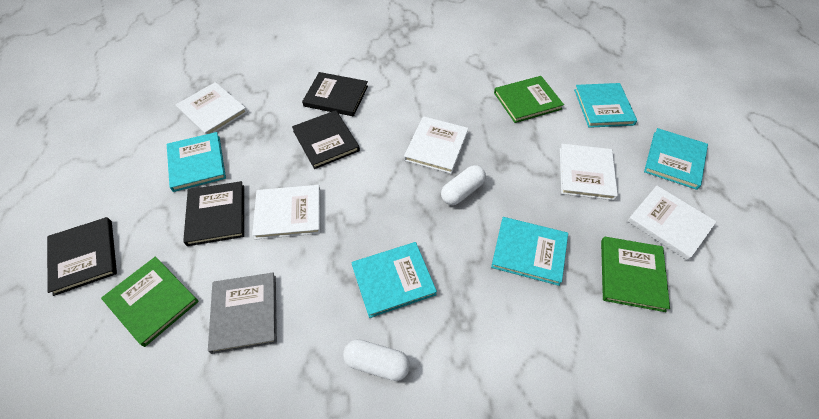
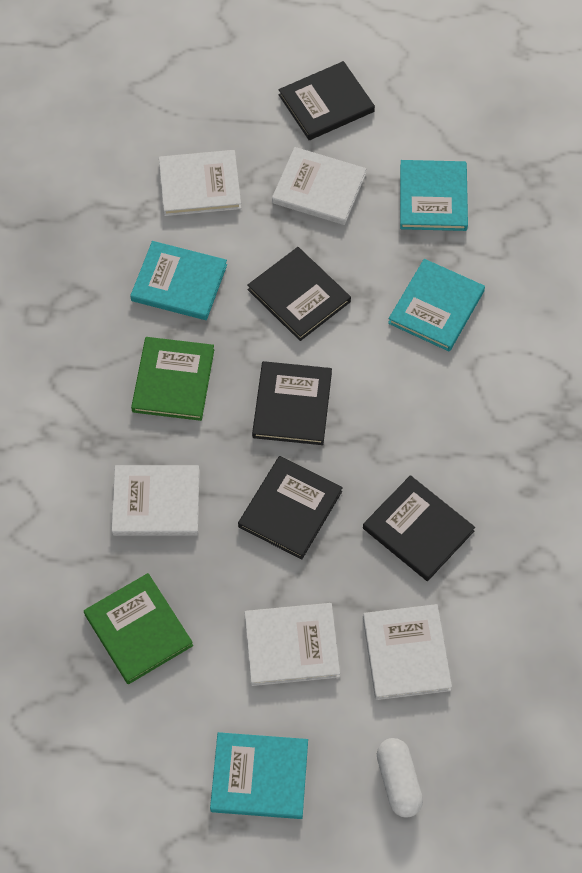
black book: [47,217,117,296] [183,181,244,246] [292,110,360,169] [302,72,368,116] = 4 -> [238,456,343,559] [247,247,351,341] [252,361,332,445] [279,61,375,140] [363,475,475,581] = 5
green book: [101,257,199,347] [494,76,564,123] [601,236,670,312] = 3 -> [84,573,193,684] [131,337,214,421] = 2
grey book: [208,273,277,354] = 1 -> none = 0
turquoise book: [167,132,226,192] [351,242,437,318] [491,217,568,286] [574,83,637,128] [644,128,708,190] = 5 -> [130,241,227,320] [210,732,308,819] [388,259,485,351] [400,160,468,231] = 4
white capsule: [343,339,410,381] [441,165,486,205] = 2 -> [377,738,423,818] = 1

